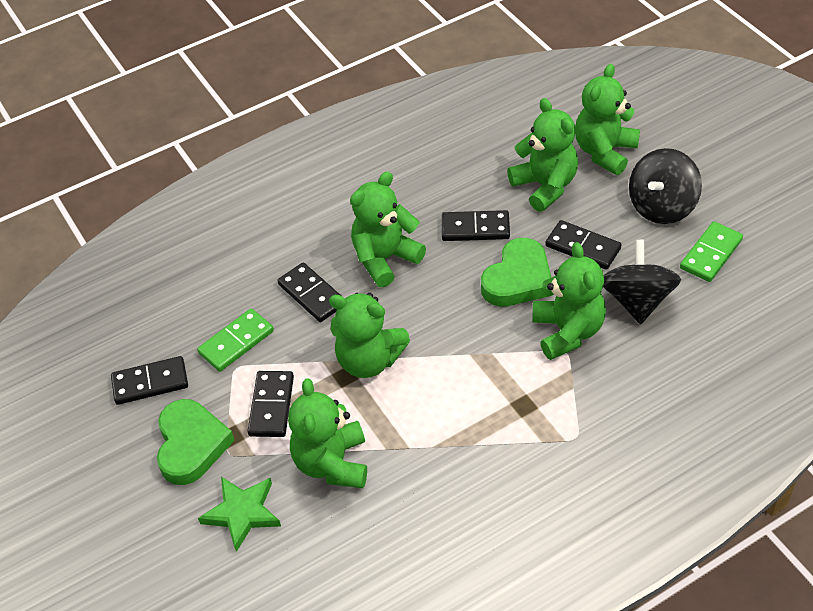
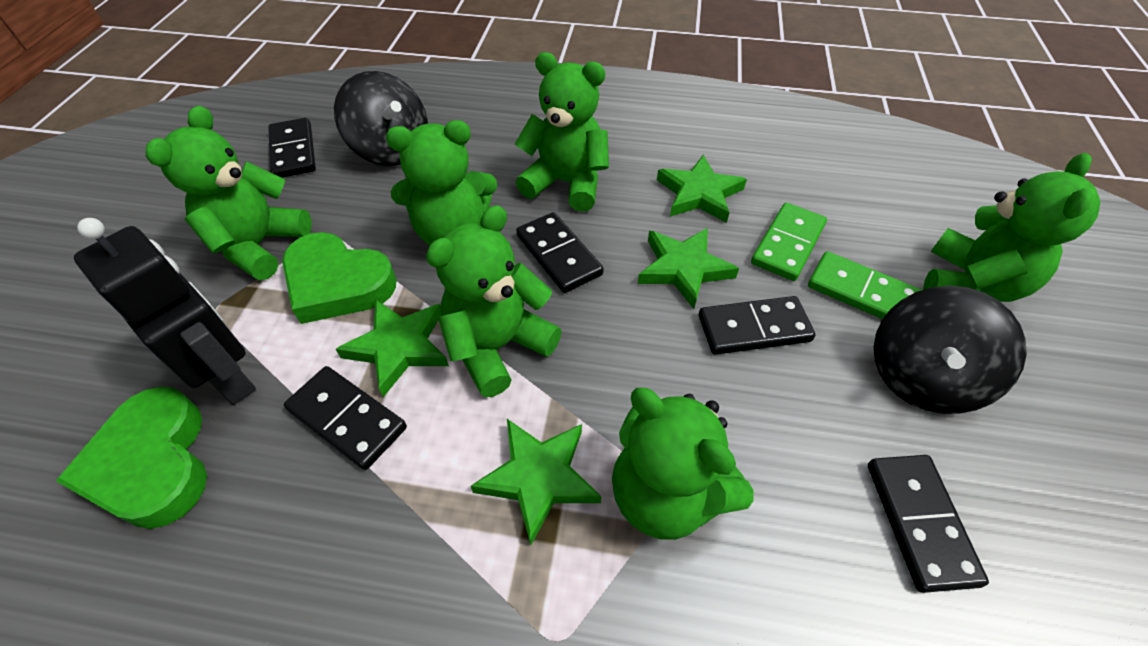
black robot: none = 0 -> [74,218,256,405] = 1
green star: [198,477,281,552] = 1 -> [336,299,449,397] [471,419,602,545] [638,228,739,309] [657,155,747,223] = 4

